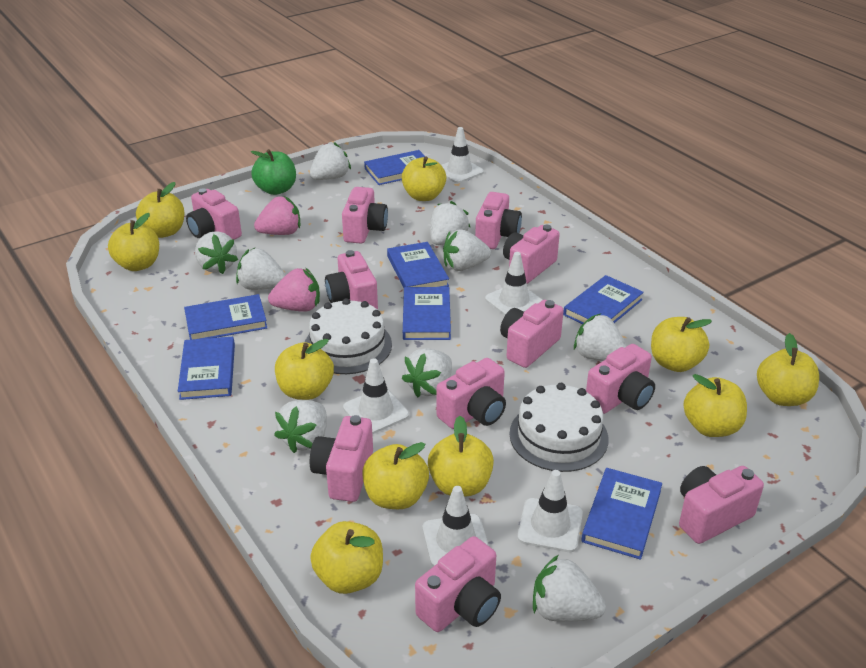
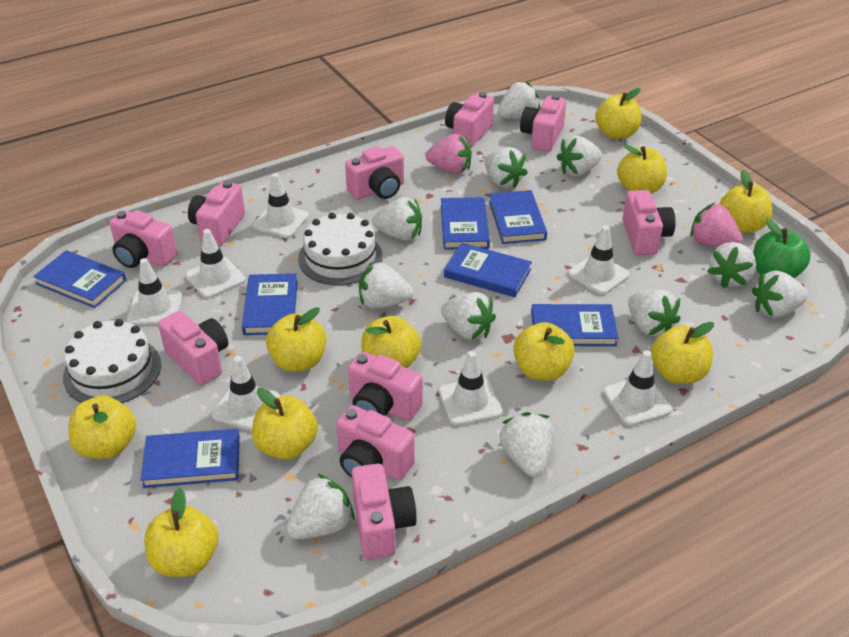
pink camera: [186,188,242,240] [310,415,373,502] [325,250,378,310] [342,187,388,244] [415,536,501,632] [437,358,506,429] [475,192,522,249] [500,300,564,368] [503,225,560,284] [586,344,655,414] [679,466,764,544] = 11 -> [110,210,177,268] [158,311,228,385] [188,181,245,246] [336,405,415,481] [345,146,404,199] [348,352,423,421] [352,464,417,560] [445,92,494,148] [520,95,566,152] [622,190,676,255] = 10
white strawberry: [195,231,238,274] [236,248,286,290] [274,400,327,453] [310,142,351,180] [401,348,452,398] [430,201,471,245] [443,229,491,271] [533,555,606,622] [574,314,627,361] = 9 -> [287,474,355,539] [359,262,414,309] [372,197,422,241] [441,292,496,340] [485,147,528,188] [498,81,540,119] [500,412,554,477] [557,136,602,176] [628,289,681,336] [707,242,756,288] [752,271,808,318] = 11
white traffic cone: [343,358,409,434] [423,486,489,567] [441,127,484,183] [485,252,542,316] [517,470,583,552] = 5 -> [127,258,183,325] [185,229,246,298] [212,356,280,431] [253,173,309,238] [439,351,502,426] [568,225,630,295] [603,350,672,426] = 7

